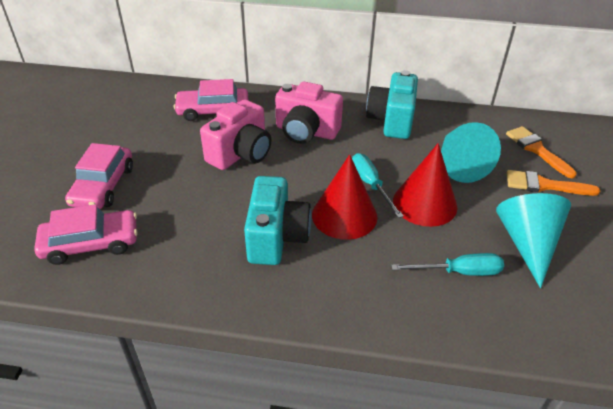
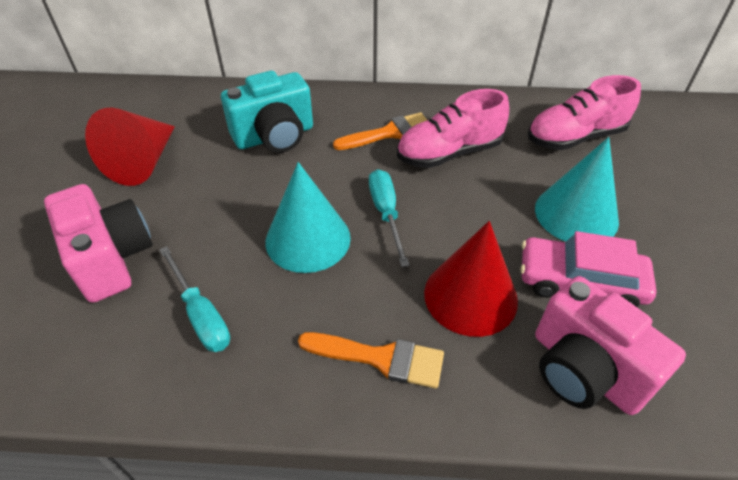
pink car: [34,204,138,265] [65,143,133,209] [174,79,249,121] = 3 -> [520,231,657,308] = 1
pink shoe: none = 0 -> [397,89,509,168] [527,75,641,150] = 2
turquoise camera: [244,176,312,265] [366,70,418,139] = 2 -> [221,71,313,153] = 1

